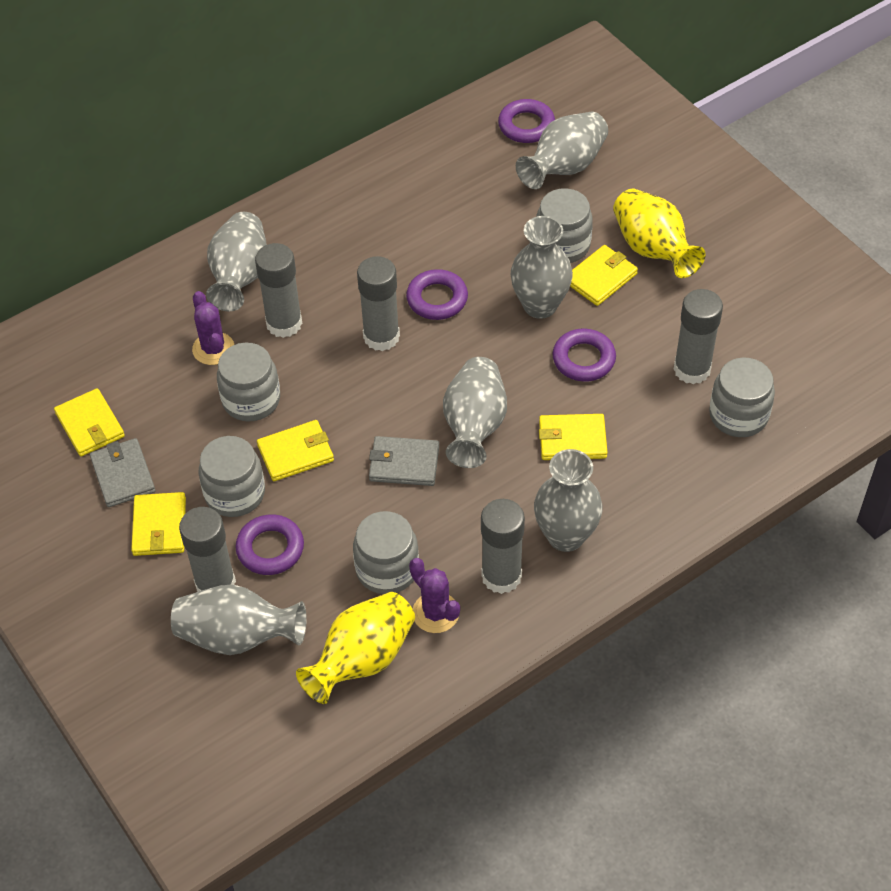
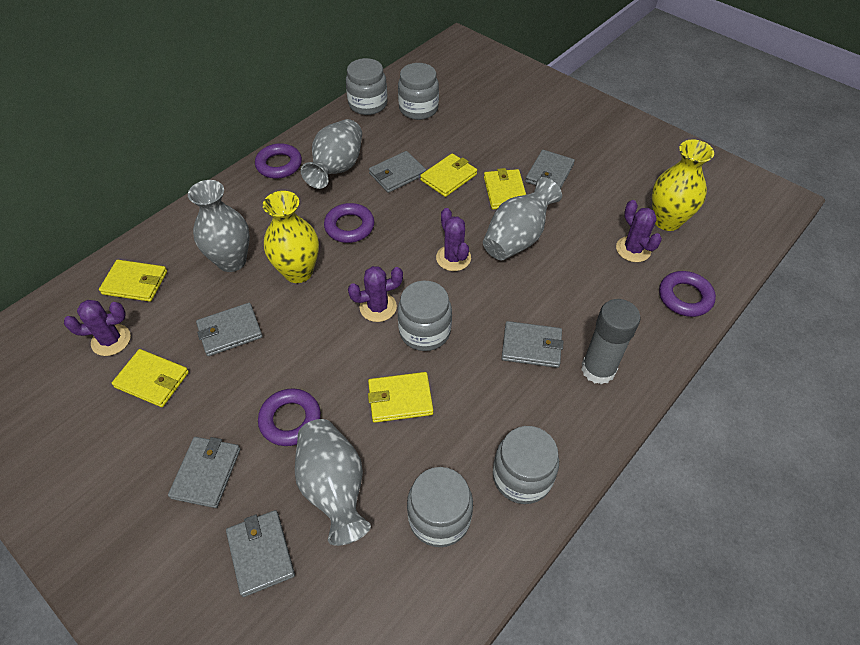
grey glue stick: [179,507,236,592] [255,243,302,338] [357,256,400,351] [481,499,525,594] [673,289,723,384] = 5 -> [581,299,641,384] = 1
grey vase: [171,584,307,655] [206,212,267,311] [443,357,507,468] [511,216,573,319] [516,111,608,189] [534,449,603,552] = 6 -> [188,180,250,272] [295,419,371,546] [301,119,362,189] [483,177,562,260] = 4
grey wallet: [90,438,156,507] [369,436,439,486] = 2 -> [168,437,240,508] [196,303,263,356] [226,510,295,597] [369,151,426,193] [502,321,563,368] [525,150,575,189] = 6
purple cactus: [192,291,234,365] [409,558,460,633] = 2 -> [64,300,131,356] [348,266,403,322] [436,208,471,271] [616,200,662,262] = 4

